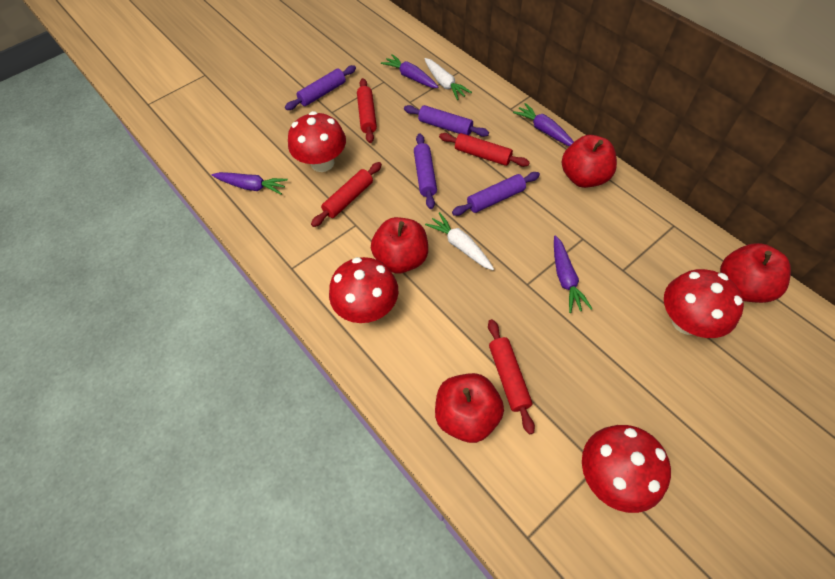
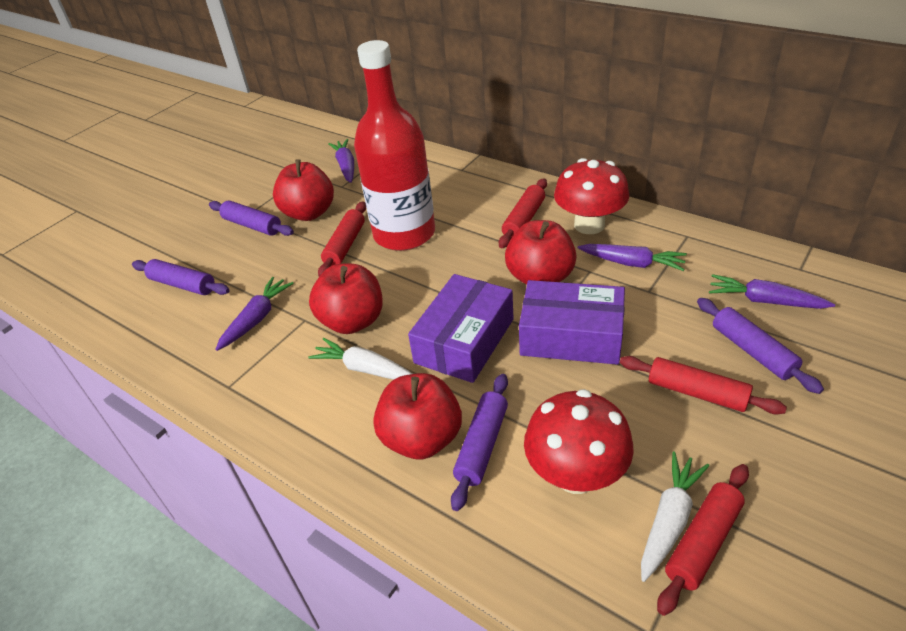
purple box: none = 0 -> [408,274,514,383] [519,280,625,365] = 2
red bottle: none = 0 -> [354,40,435,251] = 1
red mushroom: [288,111,346,172] [329,257,398,323] [582,425,671,513] [664,269,744,338] = 4 -> [524,389,634,494] [554,158,629,234] = 2

